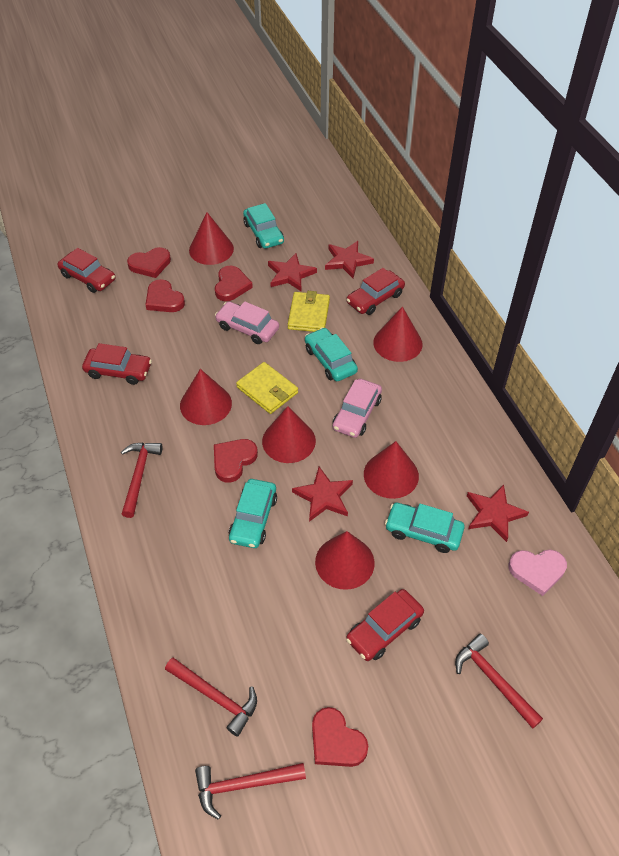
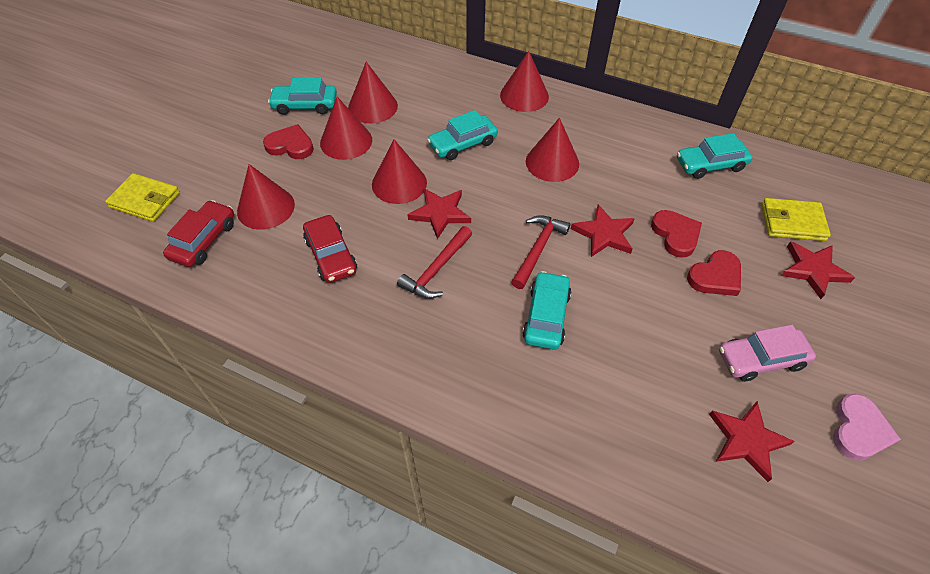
pink car: [215,301,279,344] [333,379,382,438] = 2 -> [719,325,816,382] = 1
red car: [57,248,115,293] [82,343,152,385] [346,268,405,315] [346,589,424,661] = 4 -> [163,200,234,267] [303,215,357,283] = 2
red hammer: [121,442,162,518] [165,658,257,737] [195,763,306,820] [455,634,543,729] = 4 -> [397,226,472,299] [511,215,570,289] = 2
red heart: [127,247,171,278] [145,279,185,312] [214,439,258,483] [215,266,253,301] [312,707,368,767] = 5 -> [263,124,314,159] [651,210,702,258] [687,250,741,296] = 3

